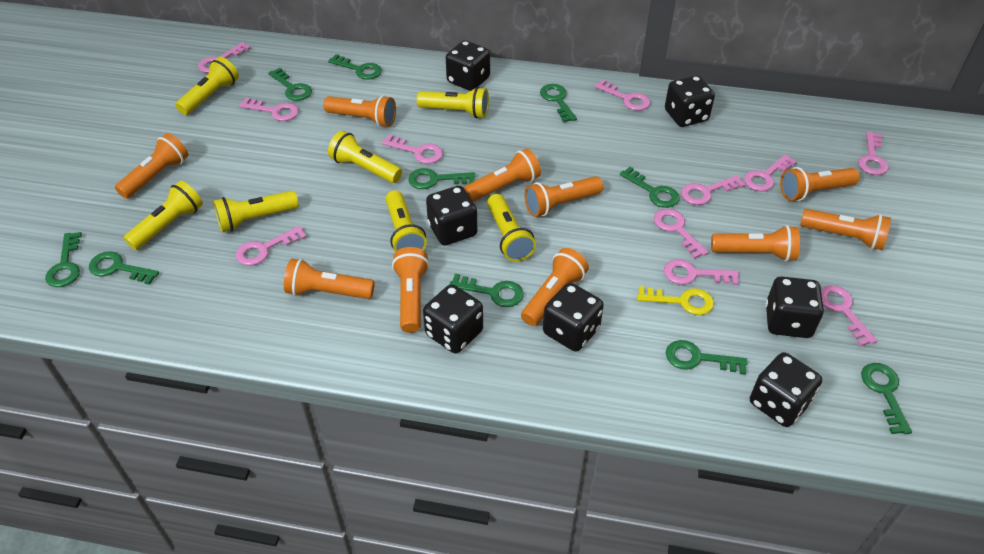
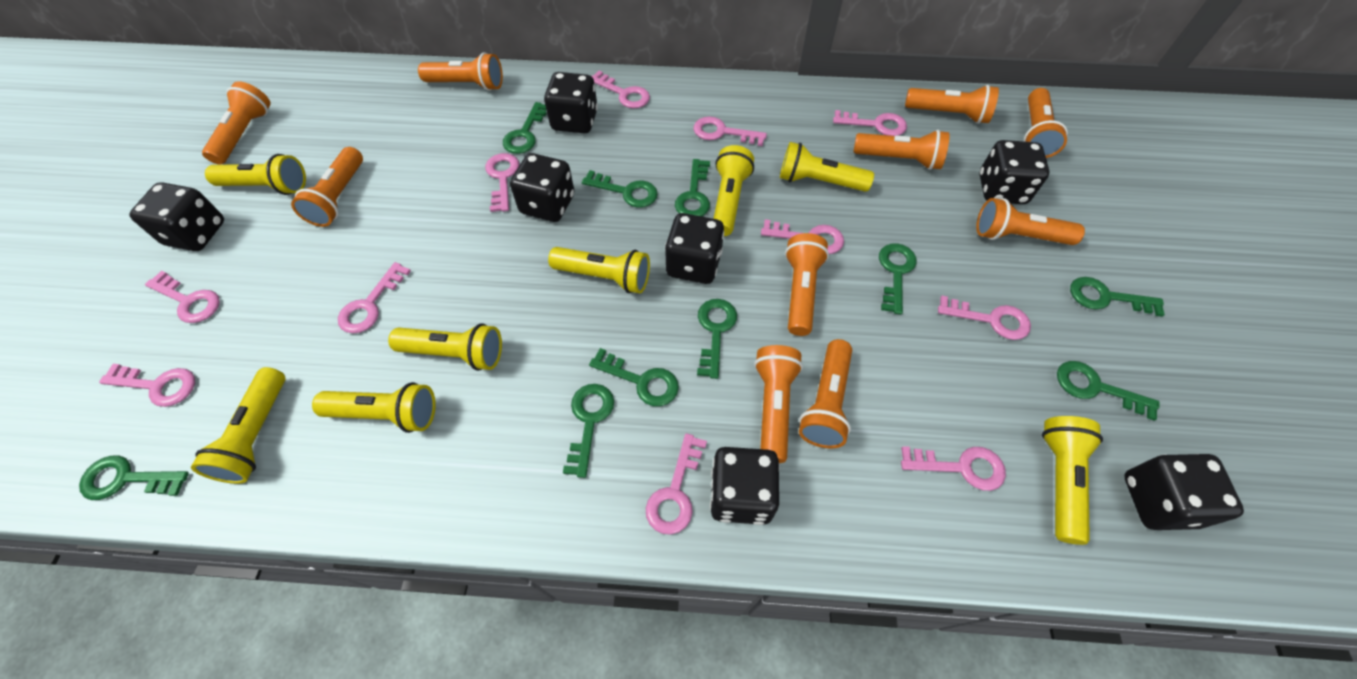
yellow flashlight: [124,181,203,250] [176,57,239,115] [213,191,299,232] [328,131,402,183] [385,190,427,252] [417,87,489,118] [487,194,536,262] = 7 -> [191,367,285,484] [205,154,306,195] [312,382,436,433] [388,324,502,371] [548,247,650,293] [713,145,754,236] [780,142,874,192] [1042,416,1103,545] = 8
yellow key: [637,286,714,315] = 1 -> none = 0

